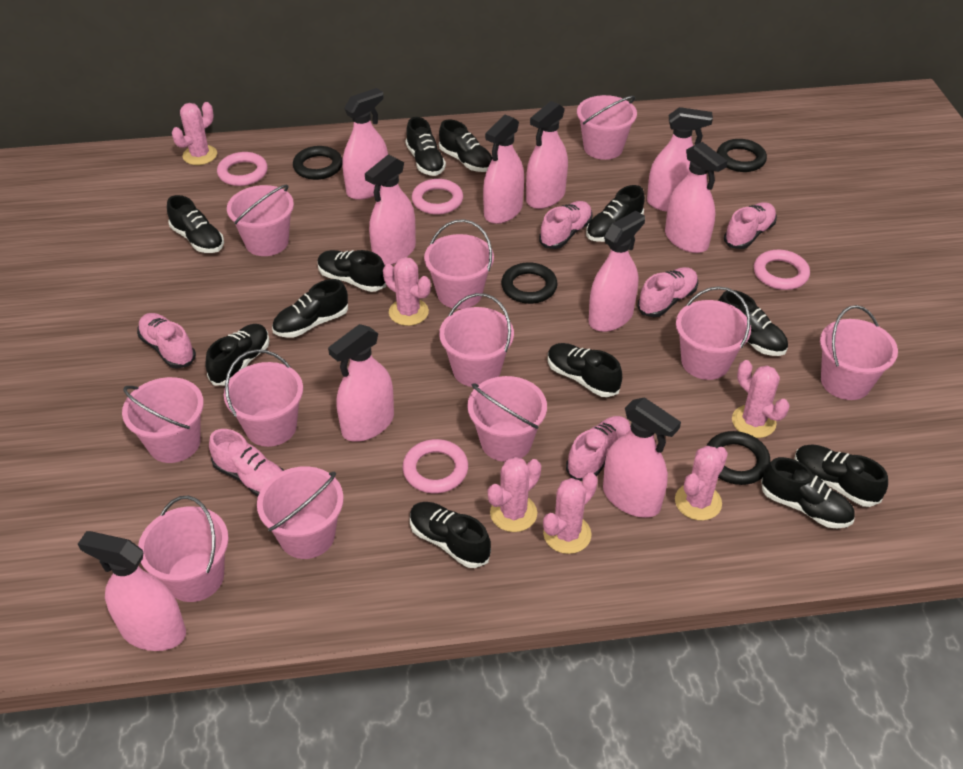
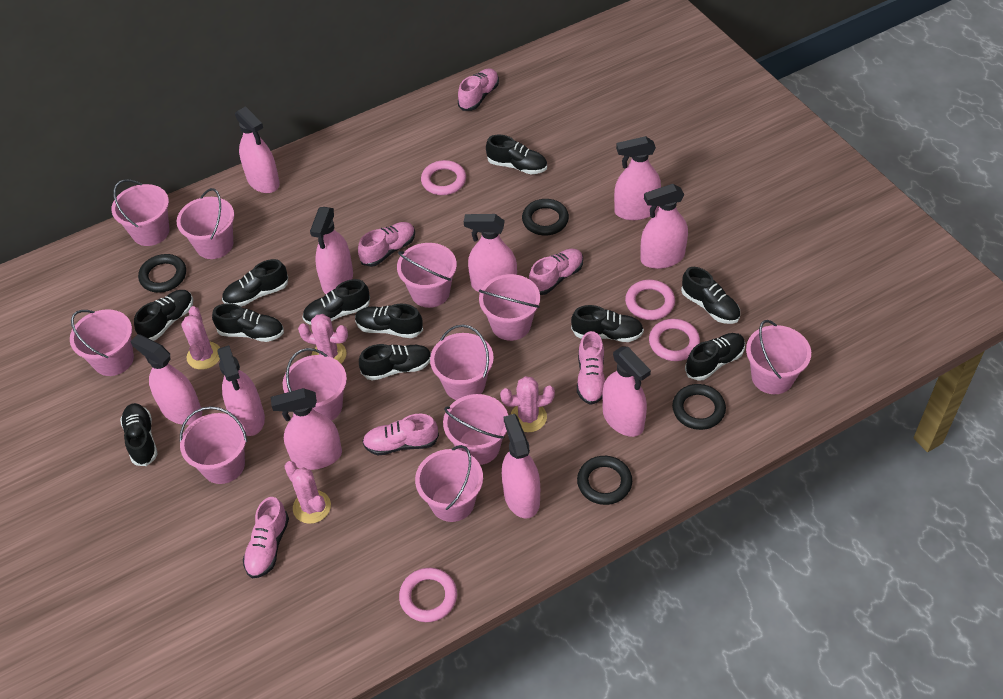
black shoe: [167,195,224,253] [205,324,270,386] [272,279,348,338] [317,250,386,292] [405,117,446,176] [410,502,491,568] [439,119,492,172] [548,343,622,397] [586,185,645,242] [718,290,788,356] [761,457,855,529] [794,444,888,507] = 12 -> [120,403,158,466] [134,290,193,341] [212,303,284,342] [222,259,288,307] [302,279,370,325] [355,303,423,338] [359,344,431,381] [486,135,547,174] [571,305,644,342] [681,267,740,324] [685,333,745,381] = 11
pink cactus: [172,102,217,165] [383,257,431,326] [488,457,541,532] [543,472,598,554] [675,446,728,521] [732,360,789,438] = 6 -> [181,306,220,370] [284,461,331,524] [298,314,348,364] [500,376,555,432] = 4

